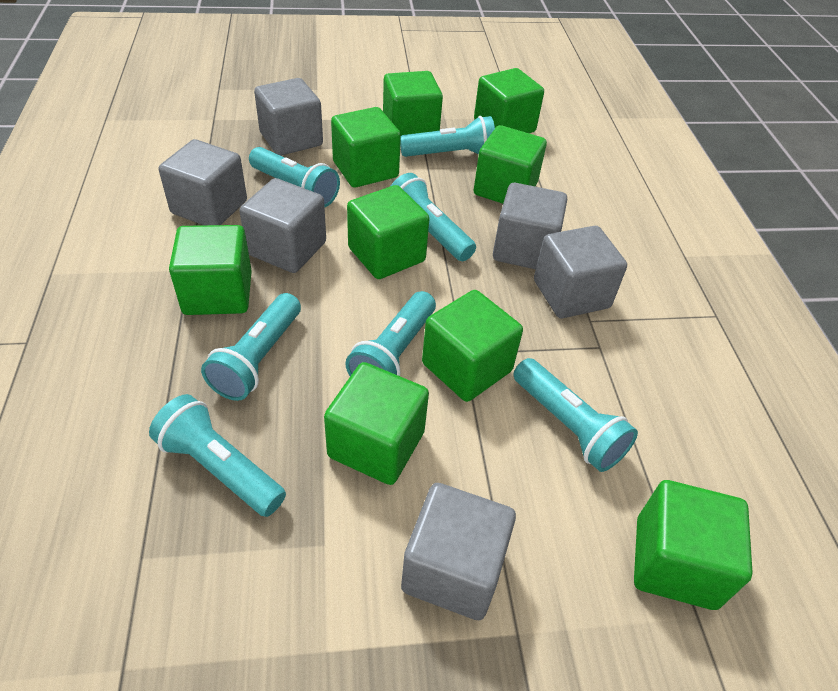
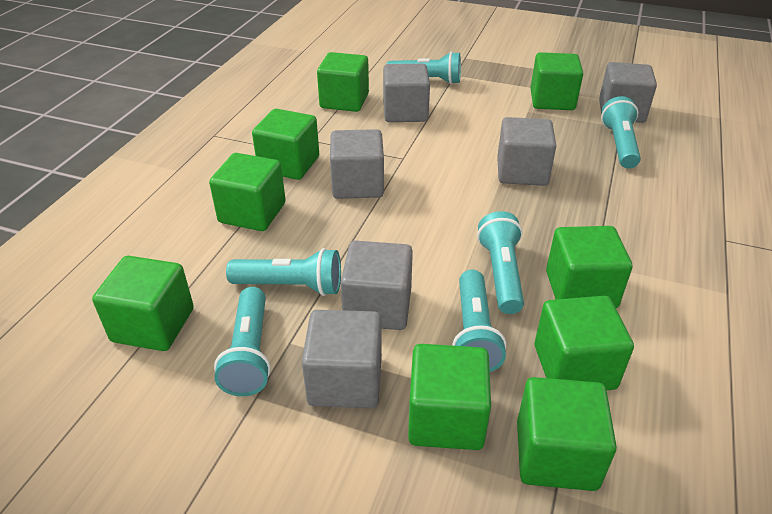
turquoise flashlight: [149,394,286,517] [201,293,301,401] [249,147,340,207] [345,291,436,376] [391,173,476,261] [400,116,495,157] [513,358,638,472] = 7 -> [214,287,271,396] [226,248,341,296] [387,51,461,84] [452,270,506,372] [477,211,524,314] [601,96,641,169] = 6

